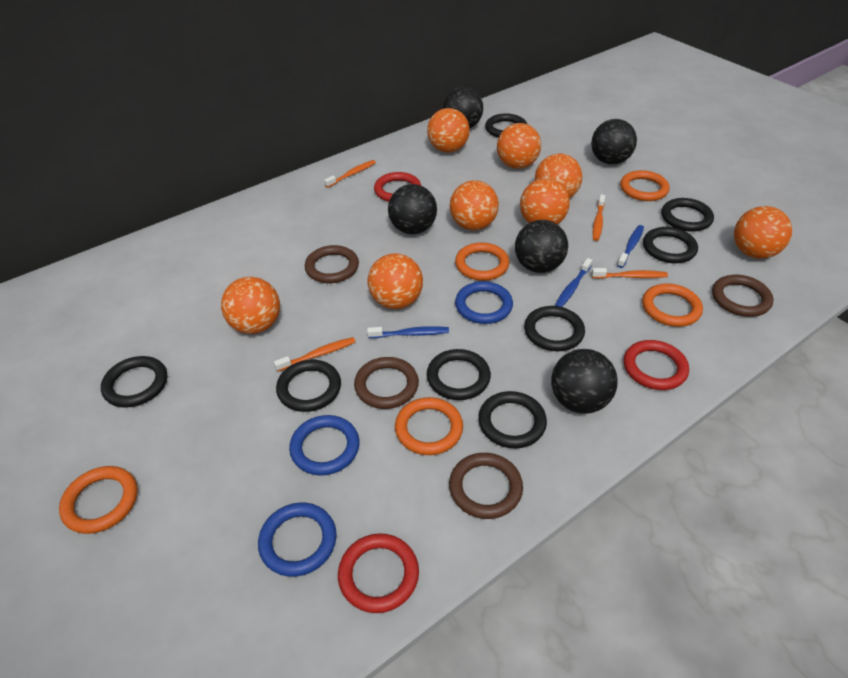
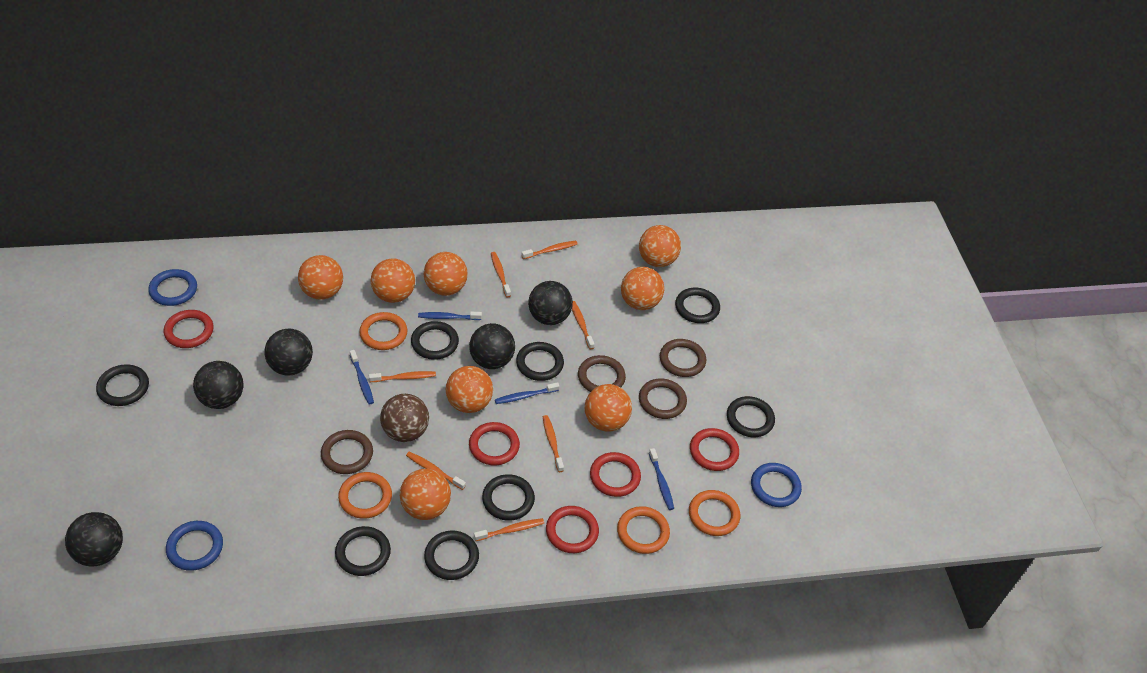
blue toothbrush: [367,326,449,338] [555,258,592,307] [617,225,644,268] = 3 -> [350,350,374,404] [418,312,482,320] [495,382,560,404] [649,448,674,510] = 4
brown ball: none = 0 -> [380,394,429,442] = 1
orange ring: [59,466,138,534] [395,397,463,455] [455,243,509,281] [620,170,670,201] [642,283,703,327] = 5 -> [338,472,392,519] [359,312,407,350] [617,506,670,554] [689,490,740,536] = 4
orange toothbrush: [274,337,355,371] [324,160,376,188] [592,268,668,279] [593,195,605,241] = 4 -> [369,371,436,382] [406,452,466,490] [474,518,544,541] [491,252,511,297] [521,241,578,259] [543,415,564,472] [572,301,595,349] = 7
red ring: [338,533,419,613] [374,172,421,202] [623,340,689,390] = 3 -> [164,310,214,348] [469,422,520,466] [546,506,599,553] [590,452,641,497] [690,428,739,471] = 5

